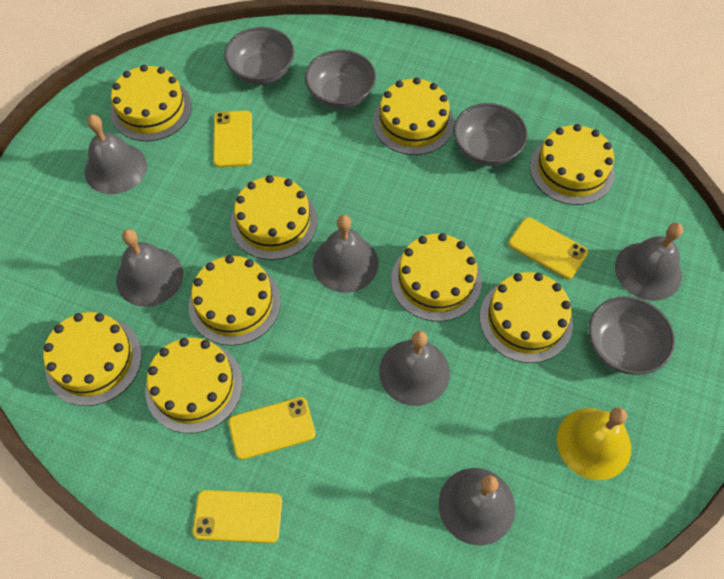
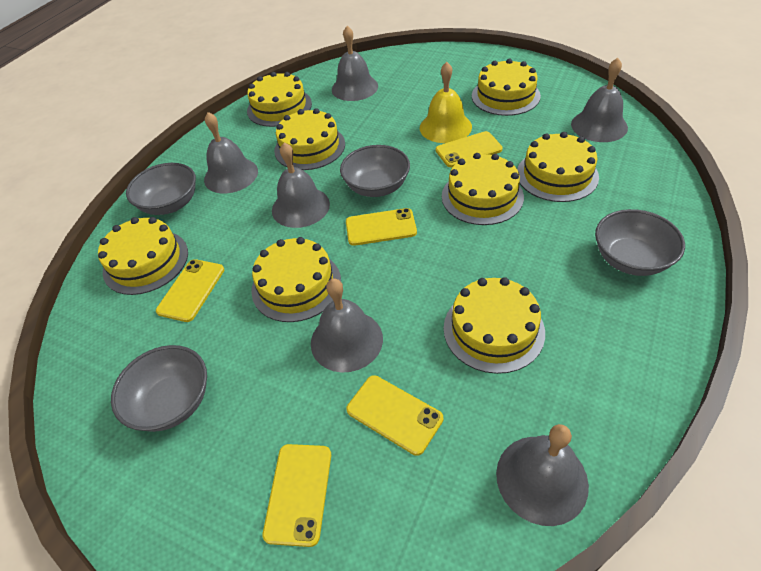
yellow cake: [43,312,142,406] [111,65,192,141] [145,338,243,433] [189,255,281,346] [230,175,318,260] [373,77,454,155] [391,233,482,322] [480,272,573,363] [530,124,614,205] = 9 -> [98,217,188,295] [247,72,312,127] [251,237,341,322] [274,108,345,170] [442,153,524,225] [444,277,545,374] [472,59,541,116] [517,132,599,202] = 8
yellow phone: [193,490,282,543] [213,111,252,167] [228,397,316,460] [509,217,588,279] = 4 -> [156,259,224,322] [262,444,331,547] [346,208,417,246] [346,375,443,456] [436,131,503,167] = 5

